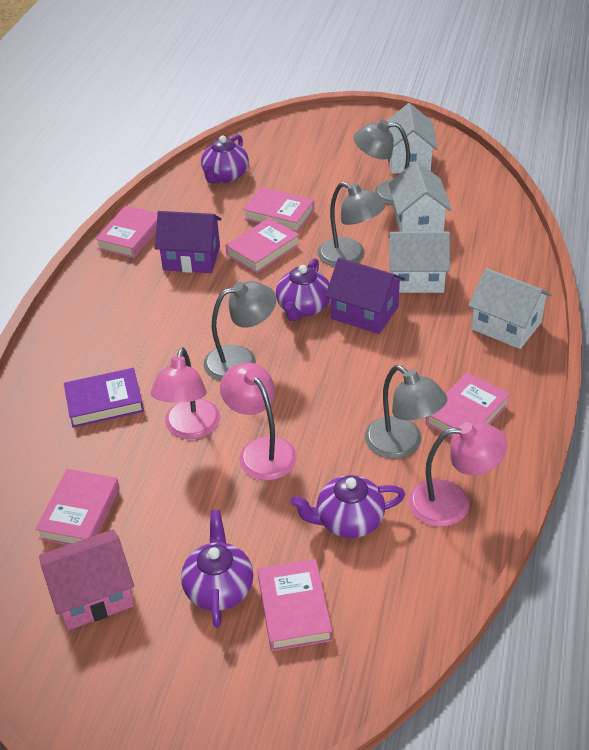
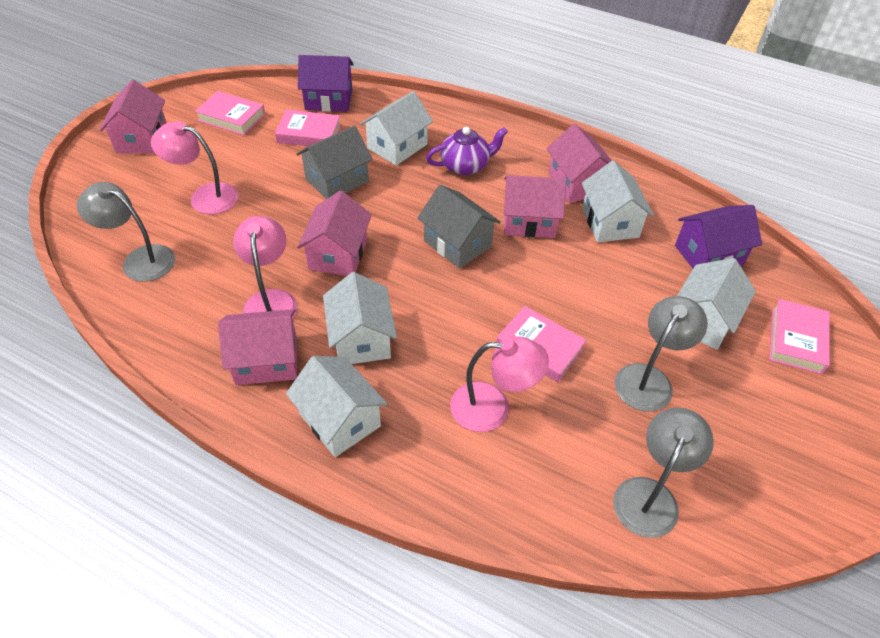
grey house: none = 0 -> [296,125,373,199] [418,185,501,269] = 2
grey lamp: [204,281,276,381] [318,182,385,267] [354,120,410,205] [365,365,447,459] = 4 -> [77,182,175,282] [613,407,714,538] [615,296,708,412] = 3
pink book: [35,469,120,545] [95,205,158,258] [226,218,300,273] [243,187,314,233] [257,559,332,651] [426,372,510,438] = 6 -> [195,91,266,135] [275,110,341,146] [496,306,586,382] [769,299,830,374] = 4
pink house: [39,530,134,630] = 1 -> [99,80,167,154] [218,309,297,385] [297,190,372,276] [504,175,566,238] [547,124,612,203] = 5
purple book: [64,368,144,428] = 1 -> none = 0
purple teapot: [181,510,253,628] [201,135,249,184] [276,258,331,321] [290,475,405,538] = 4 -> [426,127,508,175] = 1
white house: [387,103,438,174] [388,232,450,293] [389,161,452,232] [468,268,552,349] = 4 -> [286,356,387,457] [323,272,397,364] [360,91,433,166] [581,160,654,242] [677,258,756,350] = 5

